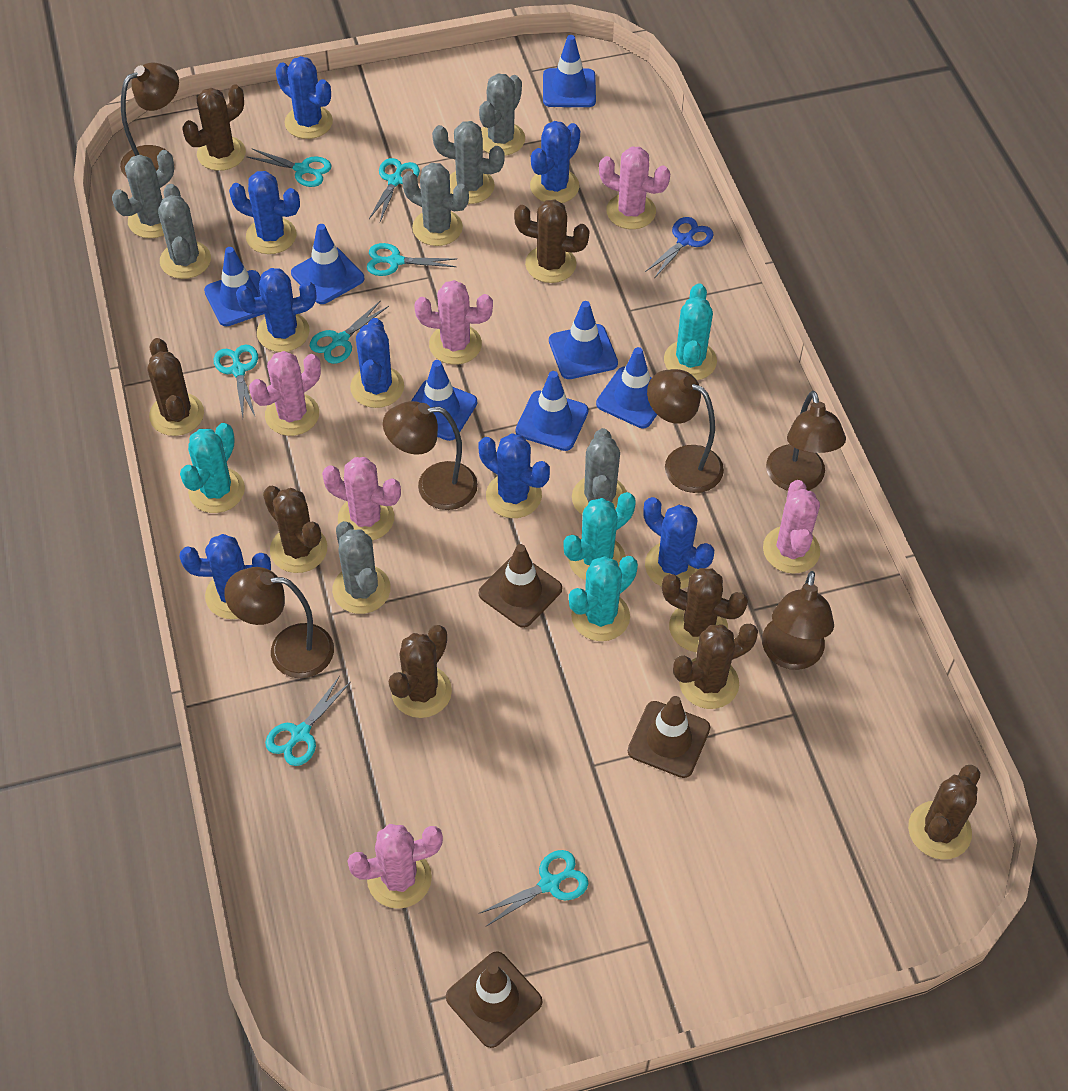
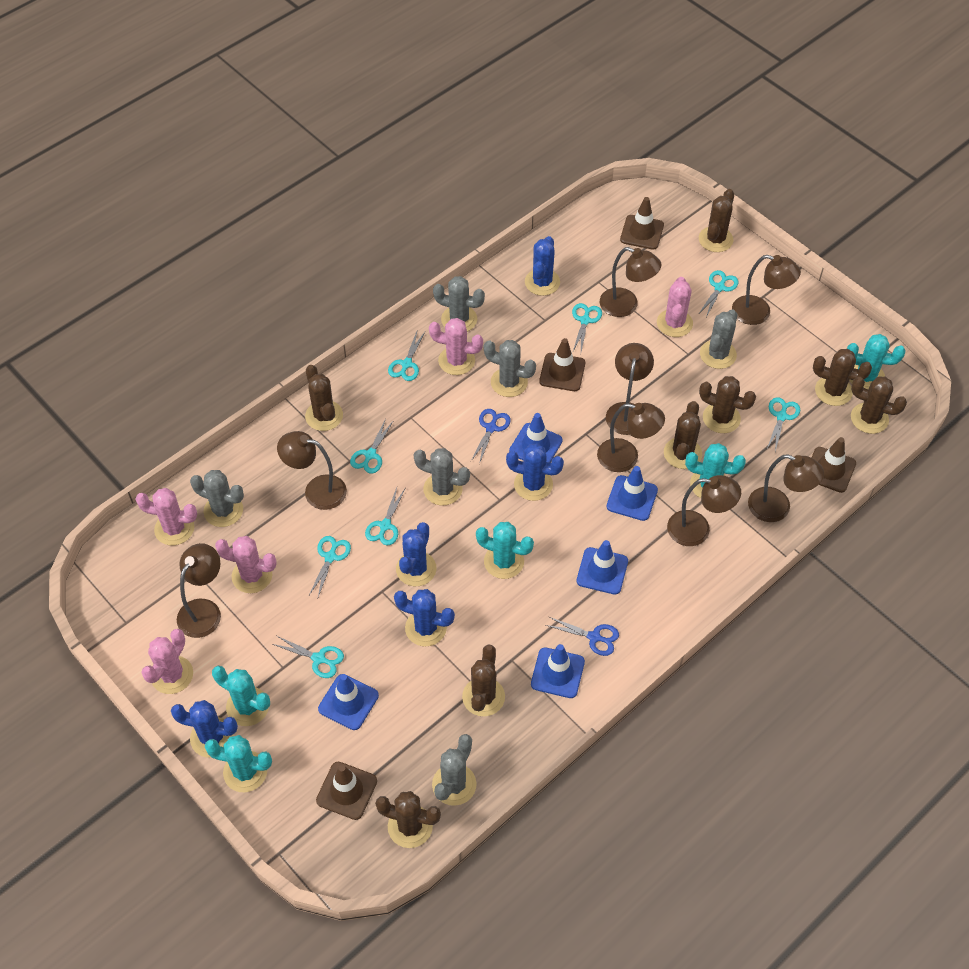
blue cactus: [180,534,271,619] [229,171,300,254] [236,268,316,352] [276,56,333,139] [350,318,404,408] [479,433,550,518] [530,121,580,203] [643,497,714,589] = 8 -> [171,700,238,758] [394,589,455,646] [396,522,437,586] [506,443,564,501] [525,236,560,296] = 5
blue scissors: [645,217,714,277] = 1 -> [471,409,511,464] [545,617,619,656] = 2
blue traffic cone: [204,247,264,326] [291,224,364,304] [411,360,477,441] [516,371,589,451] [543,35,596,107] [549,301,618,379] [596,347,657,428] = 7 -> [318,674,379,730] [509,413,563,463] [531,644,585,698] [577,540,628,595] [607,466,658,521] = 5
brown lamp: [120,63,179,177] [224,567,334,678] [383,401,478,510] [647,369,724,493] [762,571,834,670] [766,391,846,491] = 6 -> [177,543,221,638] [277,431,347,510] [597,403,665,472] [600,247,662,317] [606,343,654,435] [667,475,741,546] [732,255,801,325] [748,454,824,522] = 8
brown traffic cone: [446,951,542,1048] [479,544,562,628] [628,696,710,778] = 3 -> [316,762,377,820] [539,338,585,391] [620,197,664,250] [811,437,856,493] = 4
grey cactus: [112,150,174,238] [158,184,211,279] [332,521,391,614] [402,163,469,246] [432,121,505,204] [479,74,525,156] [572,428,627,515] = 7 -> [190,470,244,527] [414,448,470,506] [432,734,477,806] [433,276,485,332] [484,340,536,397] [700,309,737,369] = 6
pink cactus: [249,351,321,436] [322,457,401,541] [348,824,443,909] [414,280,493,365] [599,146,670,229] [763,480,820,574] = 6 -> [136,488,197,545] [141,629,193,694] [215,536,277,593] [429,318,483,375] [657,277,693,337] = 5
turquoise cactus: [180,423,245,513] [564,492,636,581] [569,556,638,641] [664,283,717,380] = 4 -> [205,735,272,792] [212,666,270,726] [476,522,534,579] [685,443,746,498] [847,334,906,389] = 5
turquoise scissors: [214,345,258,417] [247,148,331,187] [265,676,351,766] [310,300,389,364] [367,243,456,276] [369,158,420,222] [478,850,588,926] = 7 -> [272,636,344,678] [309,536,351,597] [350,418,394,474] [365,487,405,545] [388,332,425,381] [572,303,602,352] [699,270,739,317] [767,397,800,451] = 8

